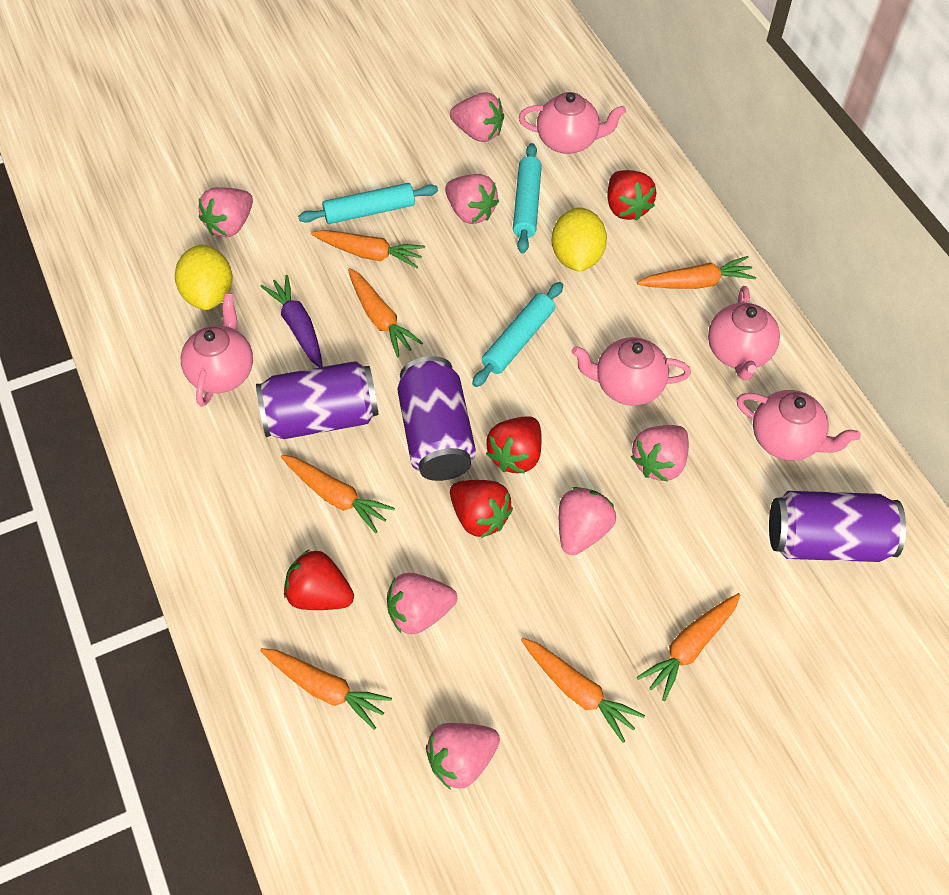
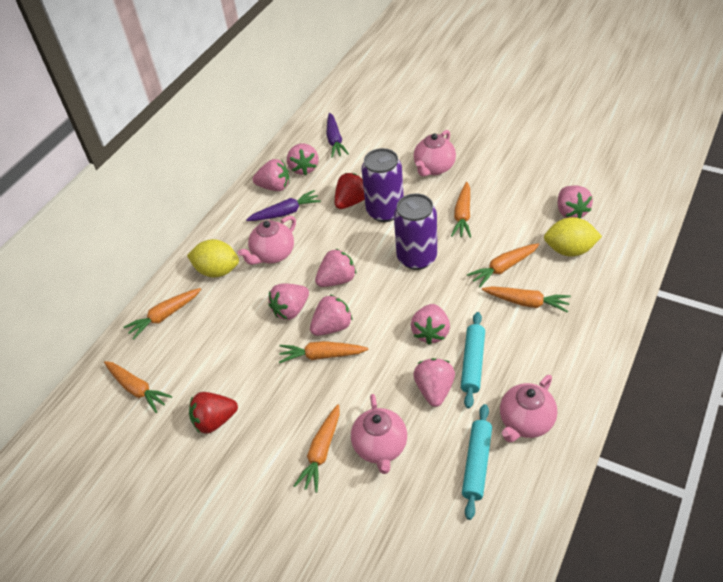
pink strawberry: [199,187,253,237] [387,573,457,634] [426,723,500,790] [445,174,499,224] [450,92,504,142] [559,487,616,555] [631,425,689,482] = 7 -> [253,159,290,191] [268,283,309,320] [287,143,318,175] [310,294,353,336] [315,249,356,287] [411,304,450,345] [413,358,455,407] [558,186,593,218] = 8
pink teapot: [181,293,253,407] [519,92,626,154] [571,337,691,406] [708,286,780,380] [737,390,861,460] = 5 -> [238,216,296,265] [351,394,407,474] [414,130,456,177] [500,375,557,442] = 4
purple can: [256,361,379,439] [397,356,476,481] [769,491,906,562] = 3 -> [361,148,404,222] [394,193,437,270] = 2
purple carrot: [260,275,323,367] = 1 -> [246,190,321,221] [327,113,349,158] = 2
red strawberry: [284,549,354,610] [450,480,513,538] [486,416,542,473] [607,170,656,221] = 4 -> [189,392,238,434] [335,173,365,209] = 2
turquoise rolling pin: [298,183,438,224] [472,282,563,387] [513,143,542,254] = 3 -> [461,312,485,409] [462,404,492,520] = 2

